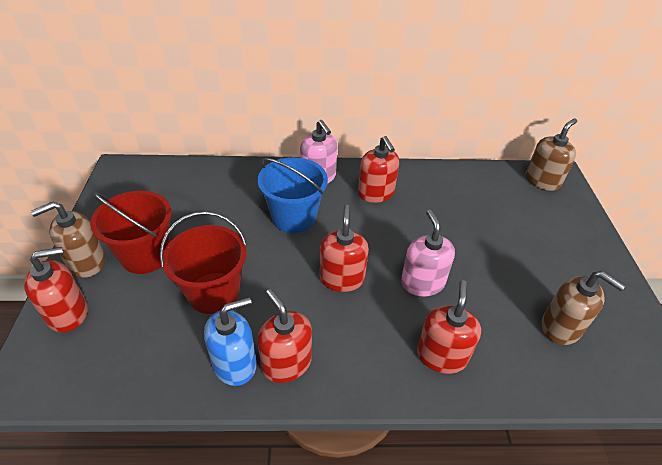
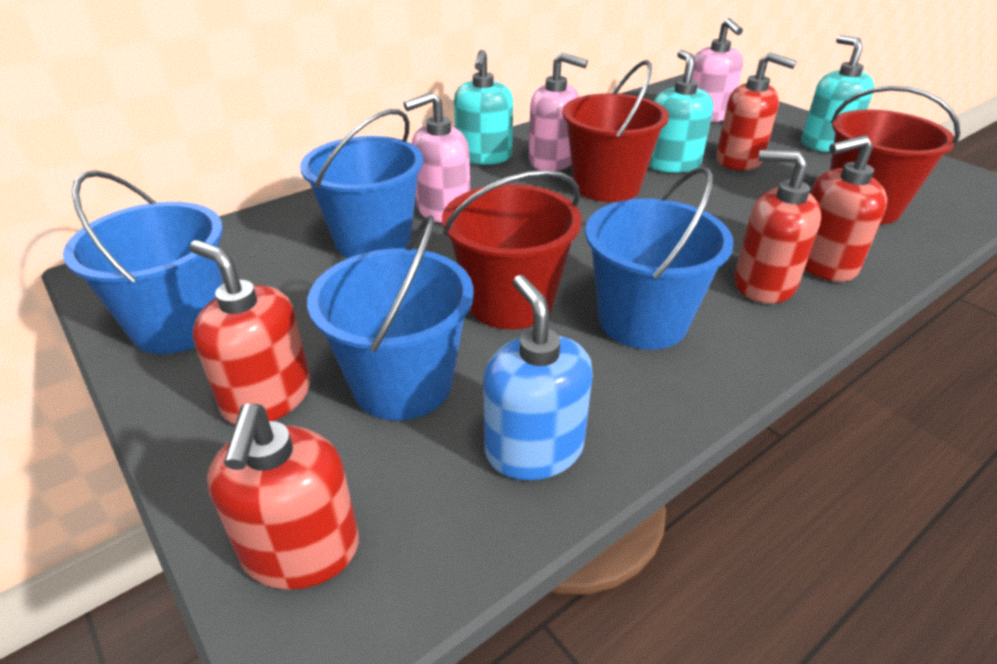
blue bucket: [257,157,328,233] = 1 -> [63,170,223,354] [300,109,423,258] [307,215,474,420] [585,166,734,350] = 4
brown soap dispenser: [31,202,105,278] [526,118,577,191] [542,271,626,345] = 3 -> none = 0
pink soap dispenser: [300,120,338,184] [401,210,455,296] = 2 -> [403,92,470,223] [529,53,588,171] [692,18,743,122] = 3
red bucket: [90,191,172,274] [160,211,247,314] = 2 -> [442,170,582,330] [562,60,669,202] [830,86,960,224] = 3
turquoise soap dispenser: none = 0 -> [454,50,513,165] [648,50,713,173] [801,35,875,152] = 3

